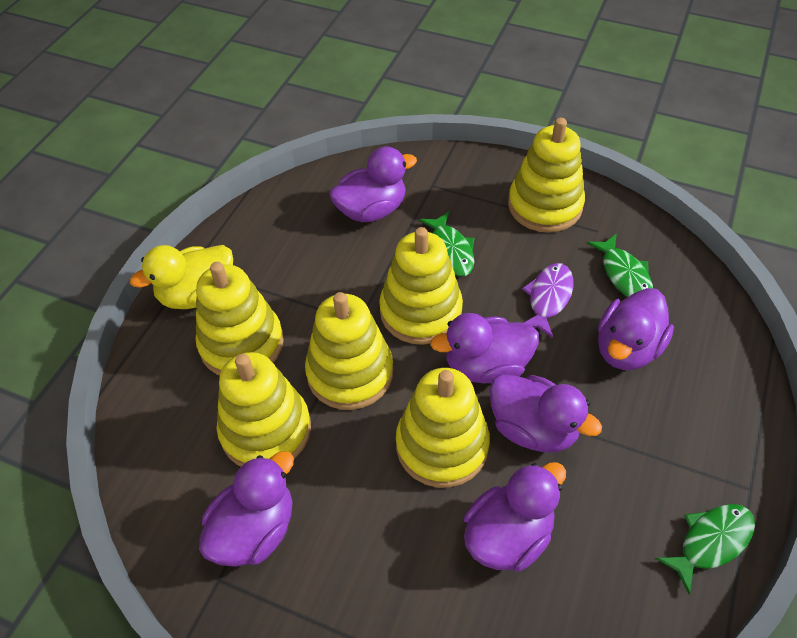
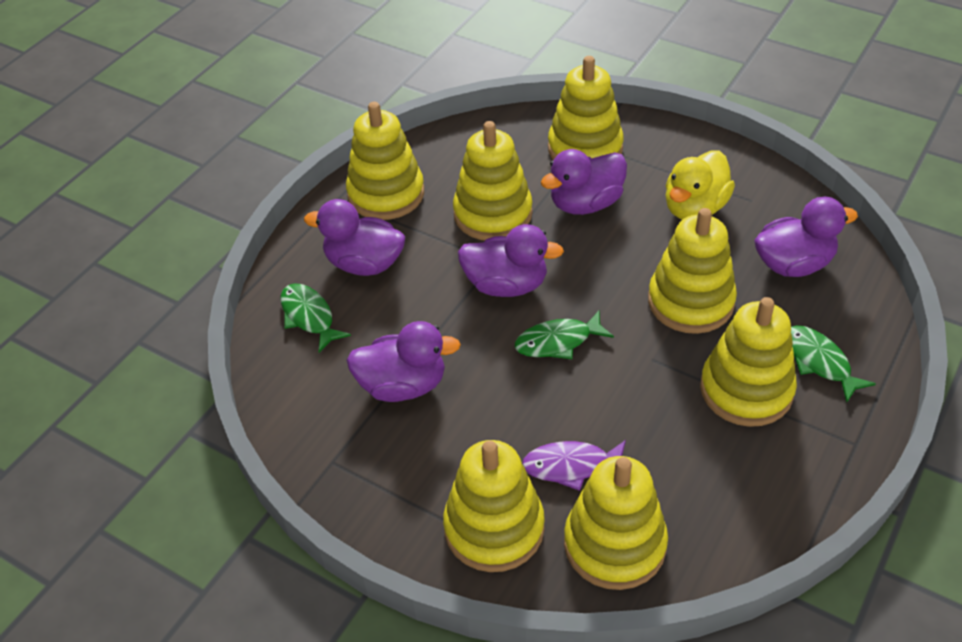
purple duck: [199,451,294,567] [329,147,417,222] [430,313,539,383] [464,462,566,572] [490,374,602,453] [598,288,674,370] = 6 -> [304,199,405,276] [346,321,461,402] [458,224,564,297] [541,149,627,215] [754,197,858,277] = 5
yellow stacking toy: [196,262,284,376] [217,352,311,466] [305,292,393,410] [379,227,463,345] [396,368,490,488] [508,118,585,233] = 6 -> [346,102,424,220] [443,440,545,572] [453,121,533,240] [548,56,624,160] [564,456,668,590] [648,208,737,334] [700,297,797,427] = 7

